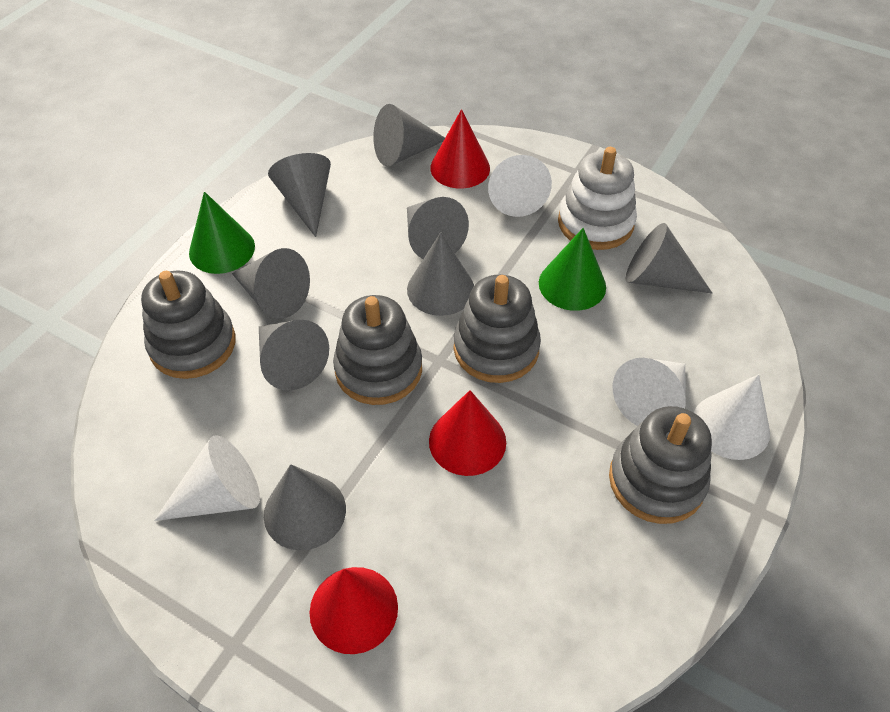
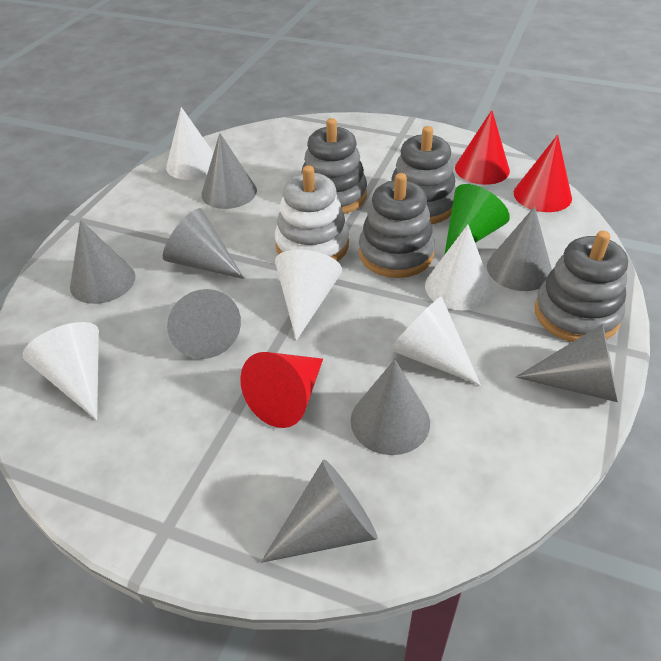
green cone: [189,192,255,274] [539,228,606,311] = 2 -> [444,184,510,255] = 1
white cone: [154,435,260,521] [488,155,552,217] [613,358,685,426] [694,374,770,460] = 4 -> [23,322,99,420] [166,107,214,180] [275,250,342,341] [390,296,481,385] [425,225,492,310] = 5

